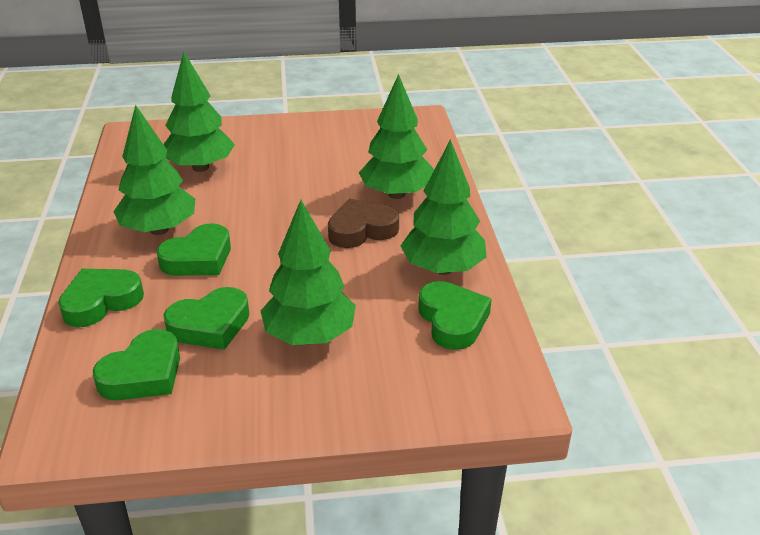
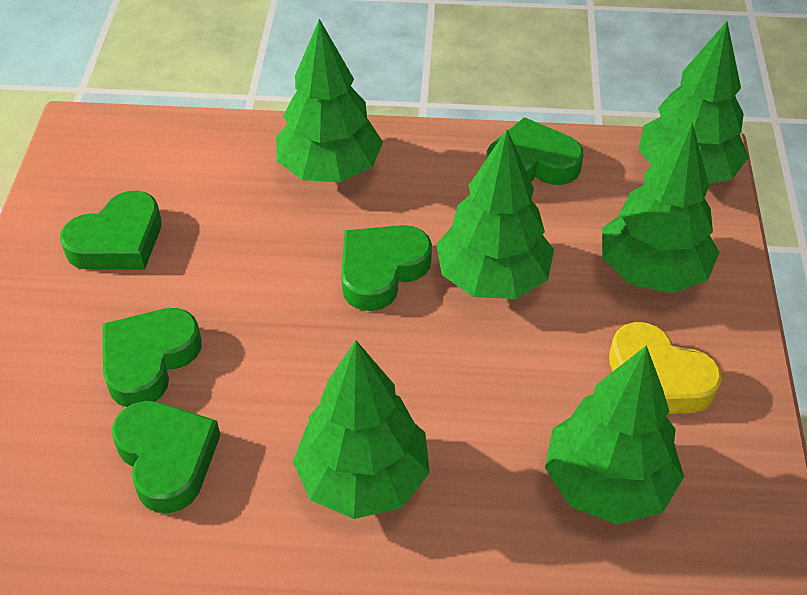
brown heart: [328,199,399,248] = 1 -> none = 0
green tree: [113,105,195,235] [163,52,235,172] [261,200,356,345] [359,74,434,199] [401,139,486,275] = 5 -> [276,19,383,183] [293,340,430,519] [436,130,554,299] [545,345,684,525] [602,123,720,293] [638,21,749,184] = 6
yellow heart: none = 0 -> [609,322,722,414] = 1

